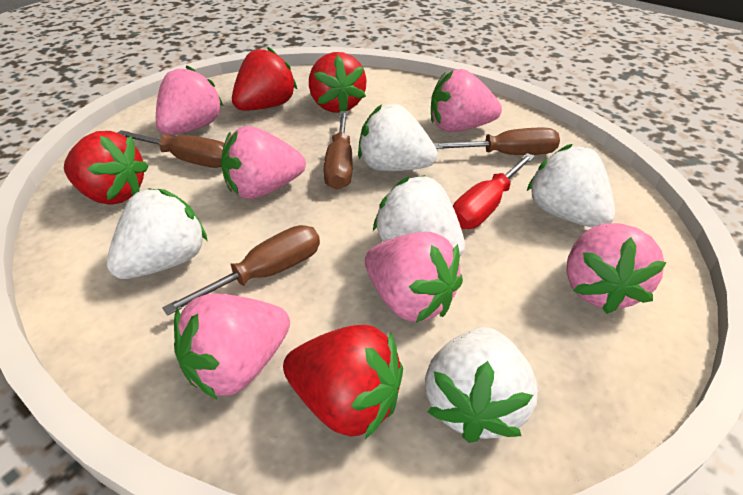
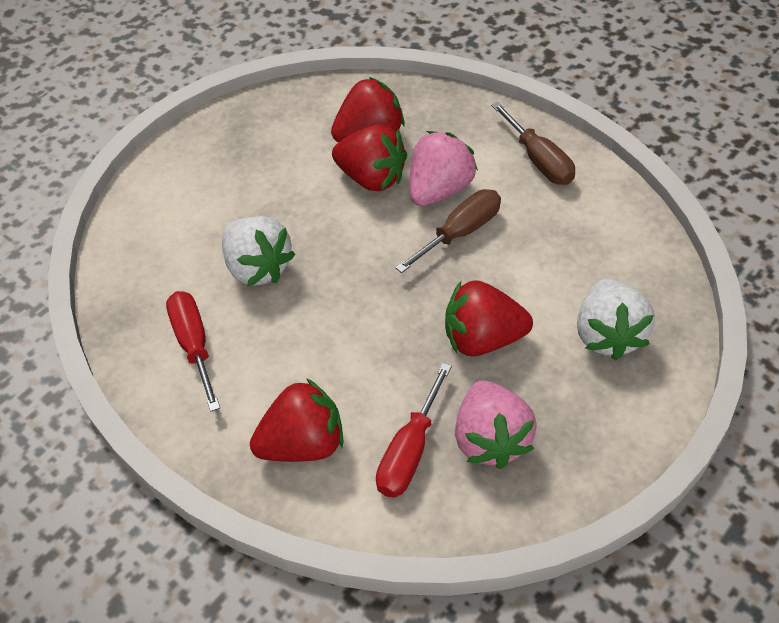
brown screwdriver: [118,130,224,168] [162,225,320,316] [323,111,353,190] [433,128,560,155] = 4 -> [395,189,501,273] [491,102,575,185] = 2
pink strawberry: [156,65,224,135] [174,294,290,400] [221,126,306,199] [365,232,463,323] [431,69,502,132] [566,223,667,314] = 6 -> [409,131,478,206] [455,380,537,469] = 2
red screwdriver: [453,153,535,229] = 1 -> [166,291,220,412] [376,363,452,497] = 2
white strawberry: [107,188,208,279] [358,104,437,171] [373,175,465,256] [425,327,538,443] [527,144,615,227] = 5 -> [222,216,295,286] [577,279,655,360] = 2

